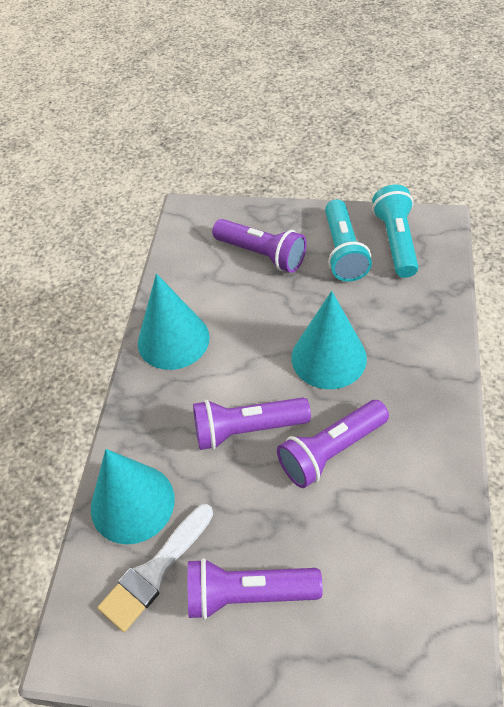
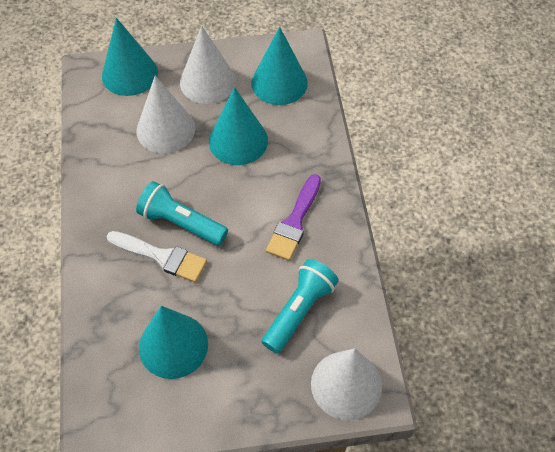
purple brush: none = 0 -> [266,174,321,261] = 1
purple flashlight: [188,558,323,620] [193,397,311,450] [212,219,307,273] [277,400,389,488] = 4 -> none = 0
turquoise cone: [91,449,175,544] [138,273,210,370] [291,291,367,389] = 3 -> [102,18,158,96] [139,306,208,379] [209,87,268,165] [251,27,308,105] = 4
white cone: none = 0 -> [137,76,195,154] [180,26,236,104] [311,348,382,420] = 3

